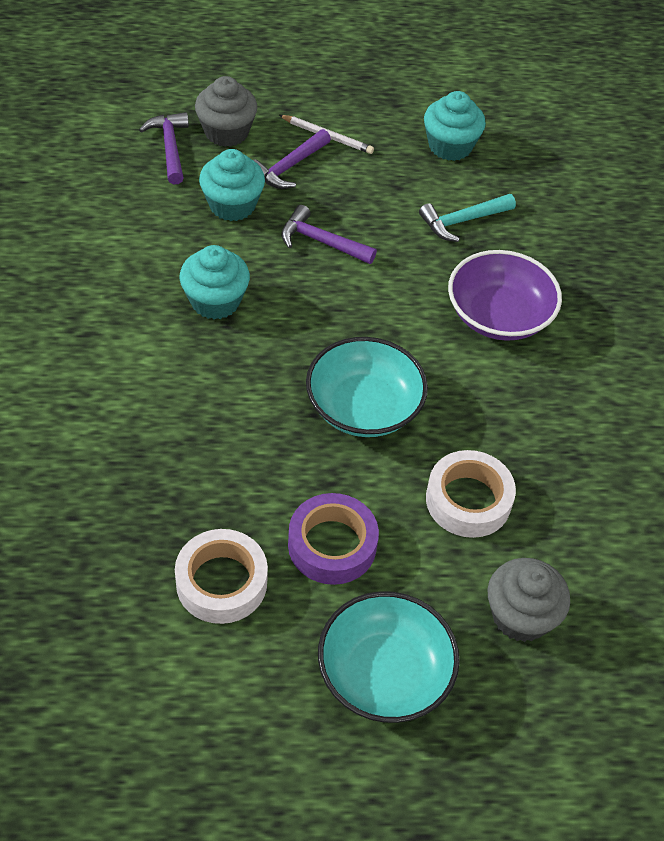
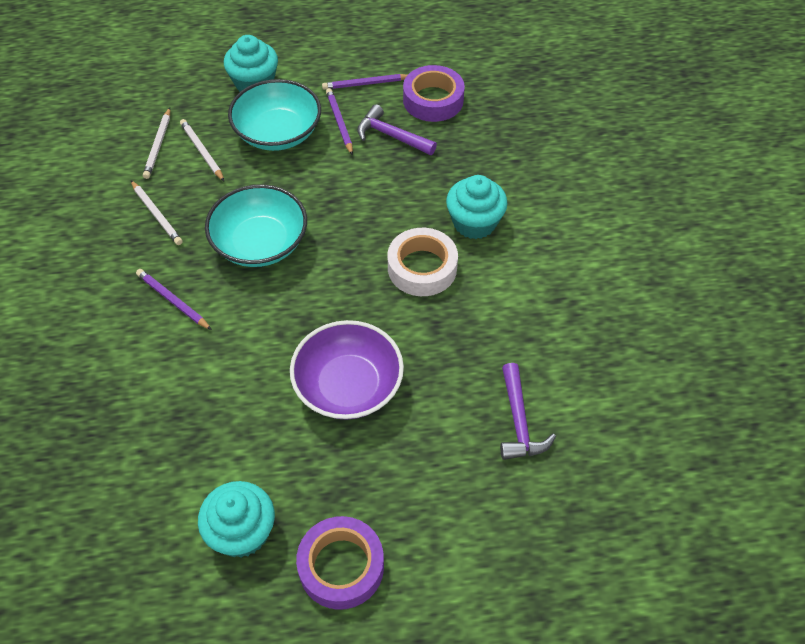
grey cupcake: [195,76,258,147] [488,558,570,642] = 2 -> none = 0
purple hammer: [139,112,189,185] [253,129,331,189] [281,205,377,264] = 3 -> [357,104,437,155] [500,363,556,460] = 2
purple pencil: none = 0 -> [136,269,212,330] [322,74,407,90] [326,88,353,155] = 3
purple tape: [288,493,379,585] = 1 -> [296,516,384,610] [403,65,465,122] = 2
turquoise hammer: [419,194,516,242] = 1 -> none = 0
white pencil: [279,115,374,154] = 1 -> [131,180,183,245] [143,108,170,179] [180,119,224,181] = 3
white tape: [175,529,268,624] [426,450,516,538] = 2 -> [387,228,458,296] = 1

